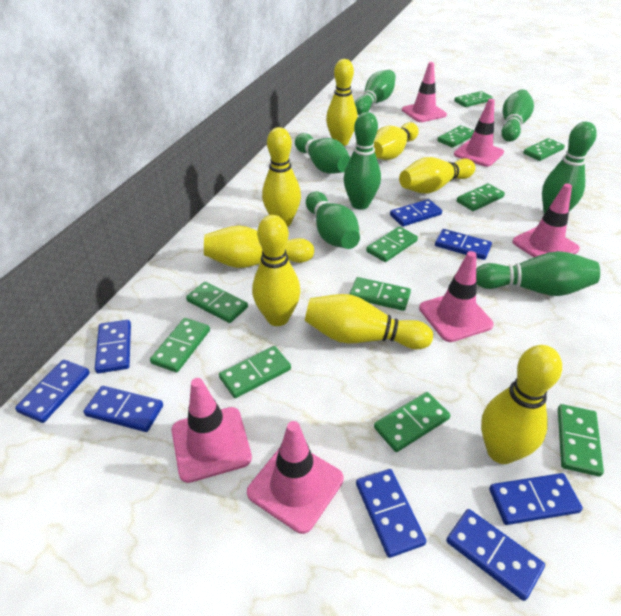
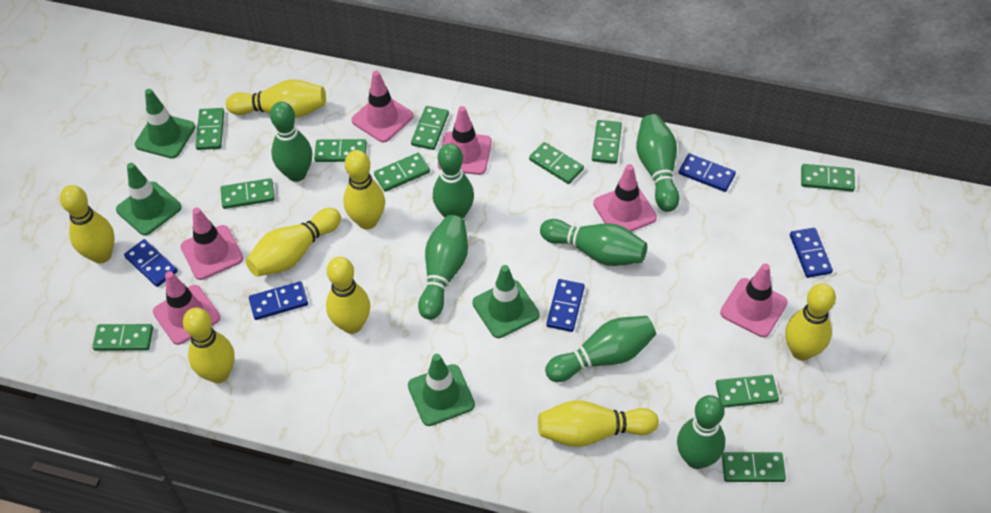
blue domino: [15,360,90,423] [84,386,163,432] [95,320,131,373] [356,469,426,558] [390,199,442,227] [435,229,492,260] [446,509,545,601] [489,473,583,525] = 8 -> [124,239,178,287] [249,281,308,320] [546,279,585,332] [679,154,736,192] [790,228,833,278] = 5
green traffic cone: none = 0 -> [116,163,181,235] [135,89,195,159] [408,354,475,426] [472,265,539,338] = 4

